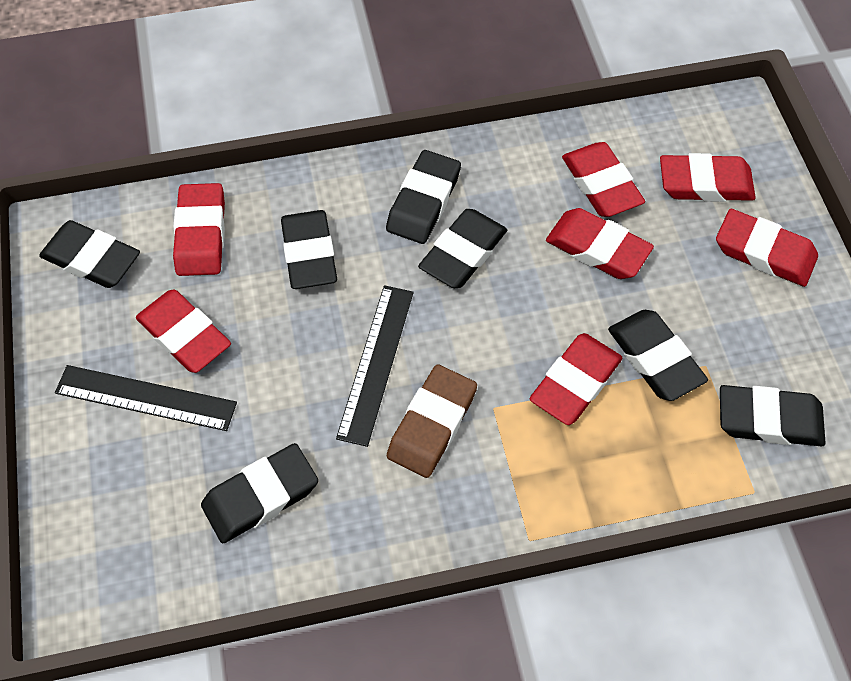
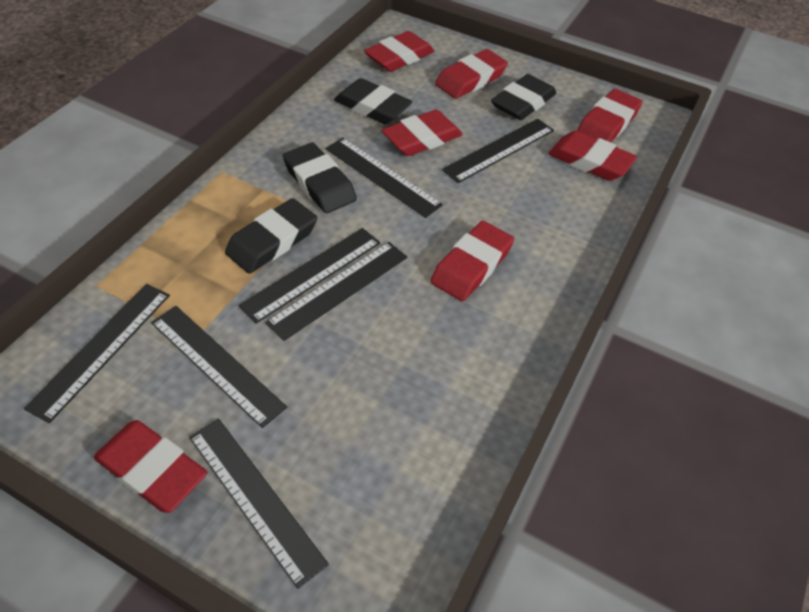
black eraser: [39,220,140,288] [201,443,318,543] [281,210,337,289] [386,150,461,244] [418,209,507,288] [608,310,708,401] [720,385,826,446] = 7 -> [225,198,317,274] [283,143,357,213] [334,78,412,124] [491,74,556,120] = 4
black ruler: [55,365,237,431] [336,285,414,447] = 2 -> [24,284,170,423] [151,306,287,428] [189,418,329,589] [238,228,380,324] [265,242,407,341] [326,138,443,218] [442,119,554,183] = 7
brown eraser: [387,364,477,478] = 1 -> none = 0

